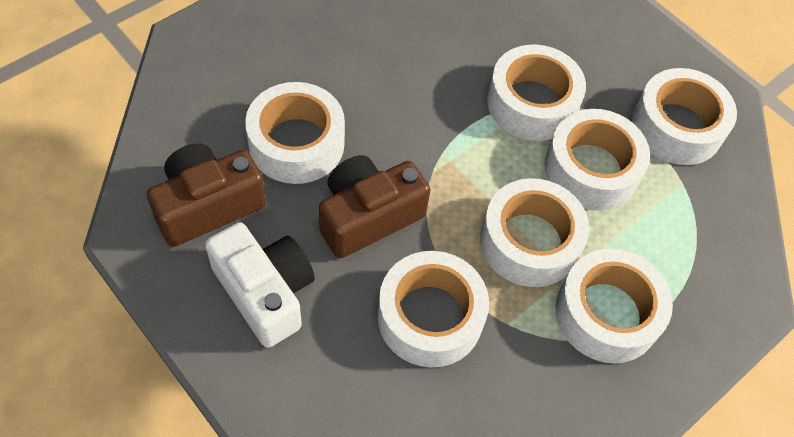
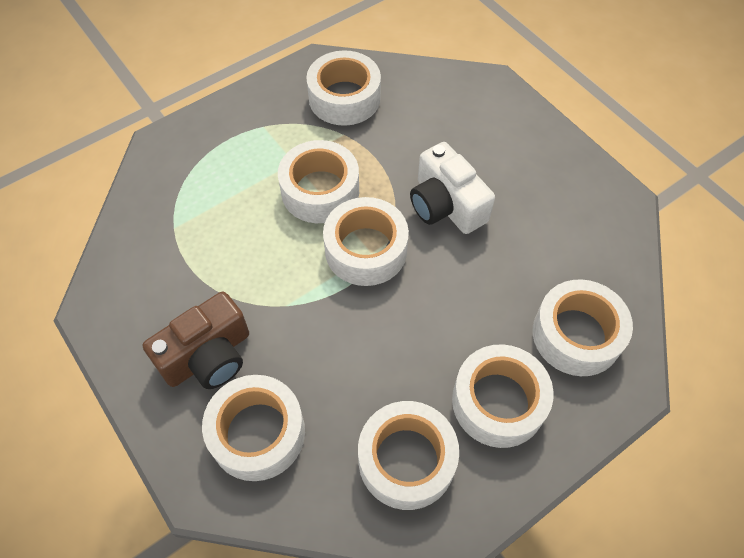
brown camera: [147,144,266,247] [319,155,430,258] = 2 -> [143,292,249,389] = 1

